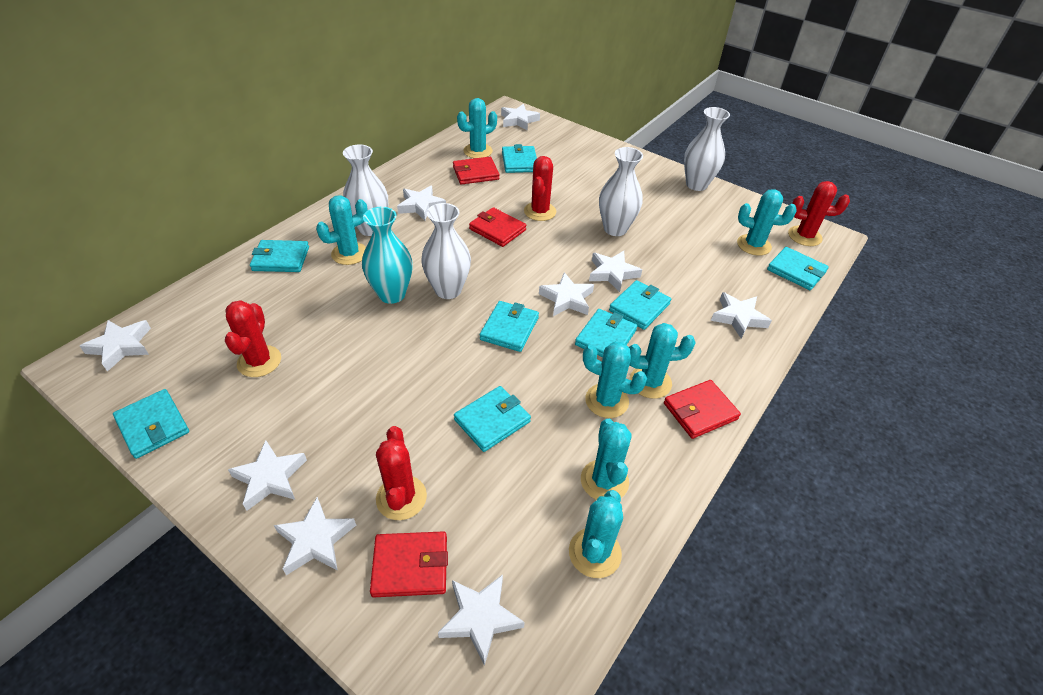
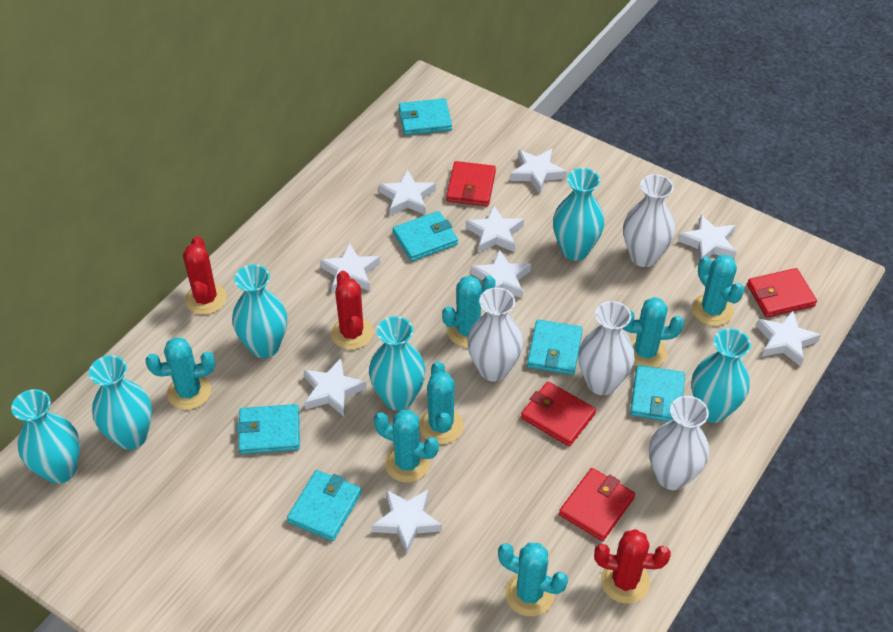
red cactus: [225,300,281,377] [376,426,427,520] [524,156,556,221] [788,181,850,246] = 4 -> [183,236,227,315] [331,271,373,350] [594,529,671,604] = 3
turquoise vase: [362,207,413,304] = 1 -> [11,389,80,484] [89,355,152,450] [232,264,287,358] [369,316,425,410] [553,168,604,261] [691,328,751,423] = 6
turquoise wallet: [113,389,189,459] [250,240,309,272] [454,386,531,452] [480,301,539,352] [502,144,537,173] [575,309,637,357] [609,280,671,330] [767,247,829,290] = 8 -> [237,404,300,454] [287,470,362,541] [393,211,458,261] [399,98,452,135] [527,319,583,375] [630,365,685,422] = 6

